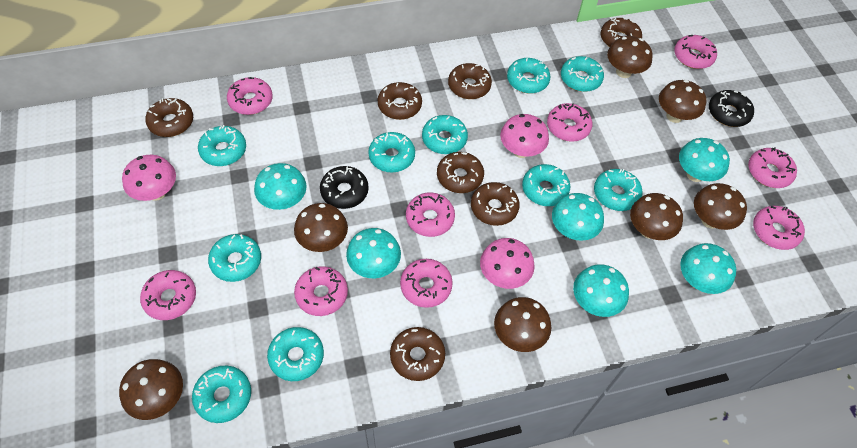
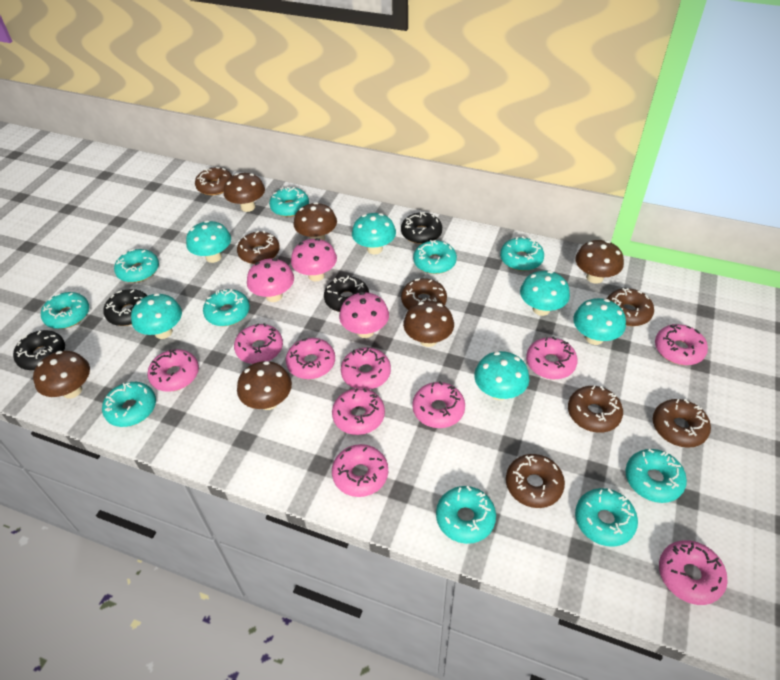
black donut: [320,166,369,209] [709,90,754,127] = 2 -> [13,330,65,370] [103,289,147,326] [324,276,369,312] [401,212,442,244] = 4
brown mushroom: [119,359,183,420] [294,203,348,252] [494,297,551,352] [607,36,653,78] [630,193,683,240] [659,80,706,123] [694,183,747,230] = 7 -> [33,351,90,399] [224,173,265,212] [237,361,292,410] [294,202,337,241] [403,301,454,347] [575,240,624,284] = 6
pink donut: [140,270,196,320] [227,77,273,115] [294,266,348,316] [400,259,453,308] [406,192,455,237] [547,103,593,142] [674,35,717,69] [748,147,797,188] [753,206,805,250] = 9 -> [147,349,199,392] [234,323,283,364] [286,338,335,379] [332,388,385,435] [332,444,388,497] [341,347,391,390] [412,381,465,428] [526,336,578,379] [655,324,708,365] [659,540,728,605] = 10

